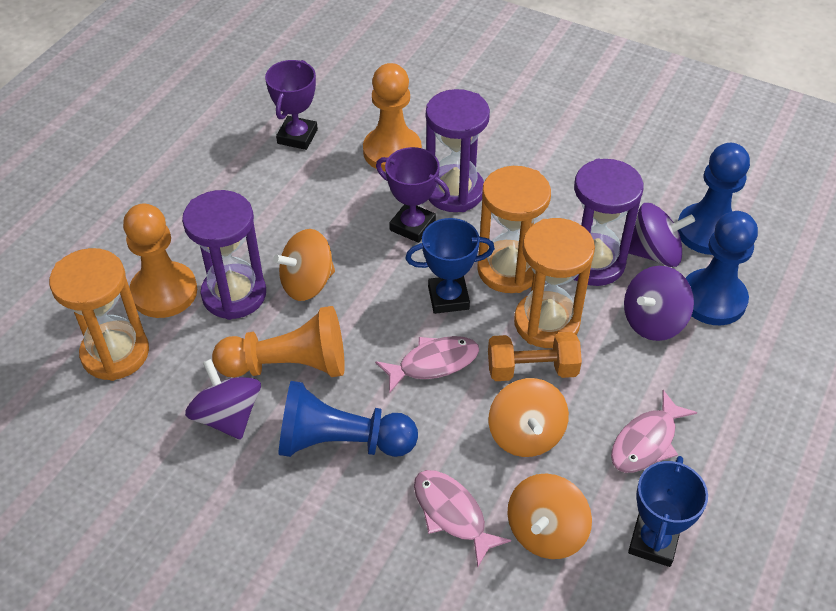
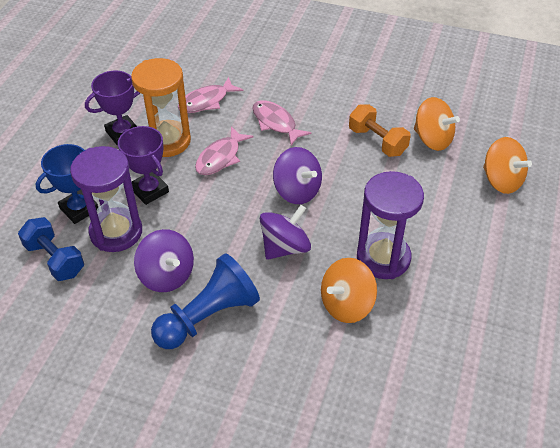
blue dumbbell: none = 0 -> [18,217,84,281] = 1
blue pawn: [279,381,418,457] [678,143,750,255] [686,211,758,325] = 3 -> [151,253,260,349] = 1
blue trophy: [406,218,495,314] [628,456,708,567] = 2 -> [36,144,98,224] = 1
orange hourglass: [49,248,149,381] [477,166,551,293] [514,218,595,348] = 3 -> [131,58,191,157] = 1
orange pawn: [123,204,197,318] [212,306,345,378] [363,63,422,172] = 3 -> none = 0
purple hourglass: [182,190,266,320] [426,89,490,212] [573,159,644,286] = 3 -> [70,146,142,252] [357,171,424,279] = 2

